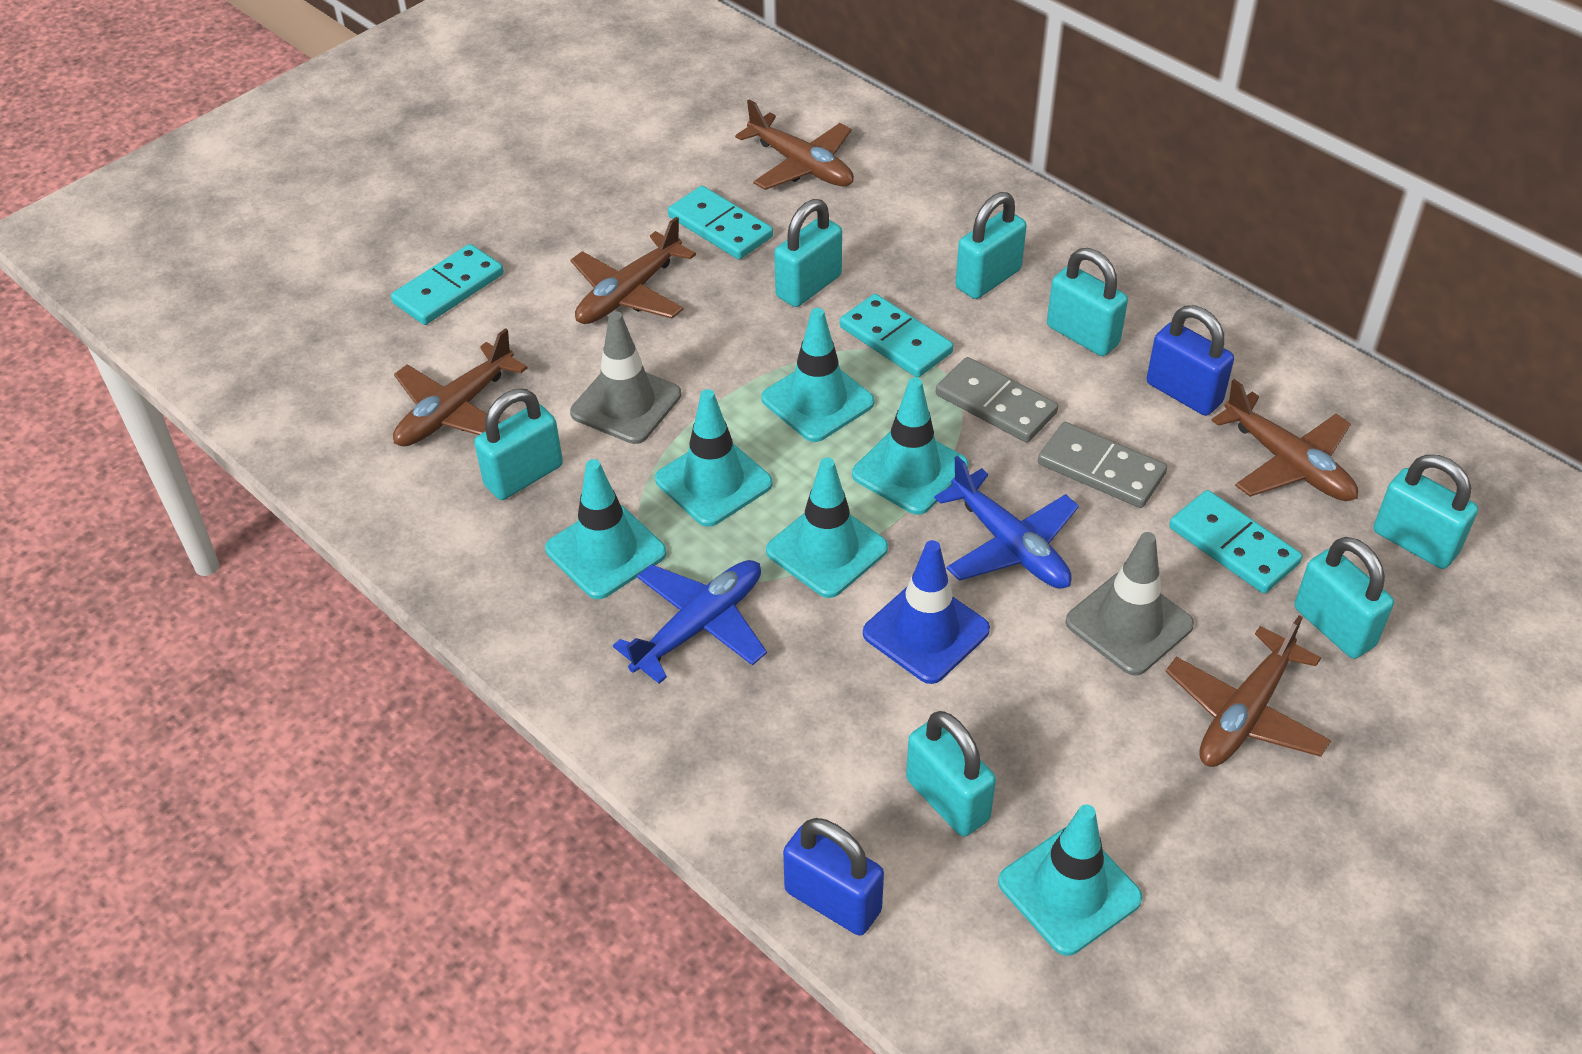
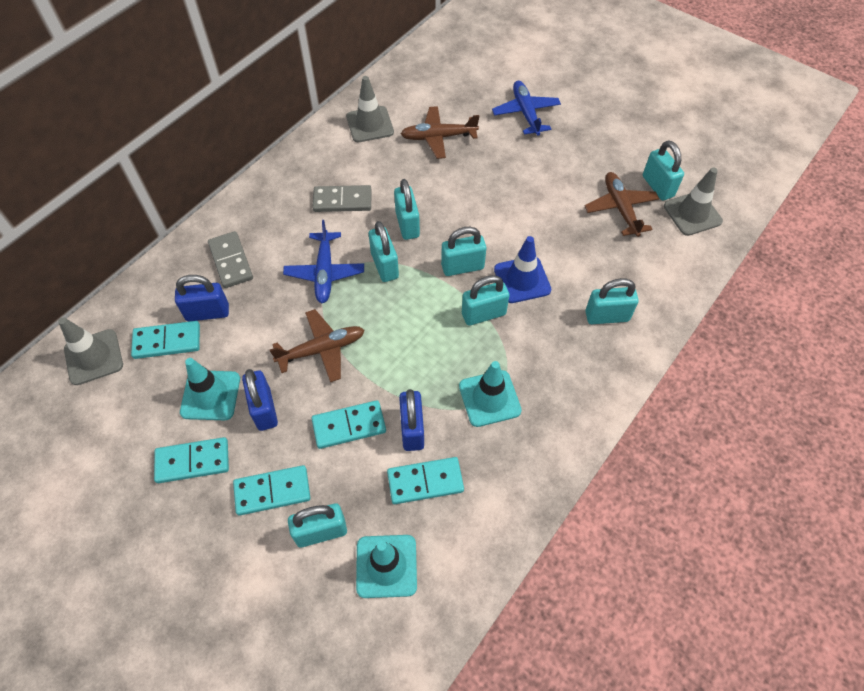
blue padlock: [783,818,884,936] [1147,305,1234,416] = 2 -> [175,275,229,322] [242,369,278,431] [399,389,424,451] = 3
brown plane: [393,328,528,446] [571,217,696,324] [735,99,854,190] [1166,615,1331,767] [1211,379,1358,501] = 5 -> [270,309,365,382] [401,106,479,159] [584,172,659,237] = 3
grey traffic cone: [570,311,681,444] [1065,532,1194,676] = 2 -> [58,317,123,385] [346,76,394,142] [664,168,723,236] = 3
turquoise domino: [391,244,504,325] [668,186,773,259] [840,294,953,378] [1169,490,1302,593] = 4 -> [131,321,200,359] [154,437,229,483] [233,465,310,516] [311,400,386,449] [387,457,464,504] = 5
turquoise traffic cone: [545,459,666,599] [655,389,773,527] [761,308,874,442] [766,458,888,598] [852,378,968,515] [998,804,1143,956] = 6 -> [180,358,240,420] [356,535,417,598] [459,361,522,427] = 3

